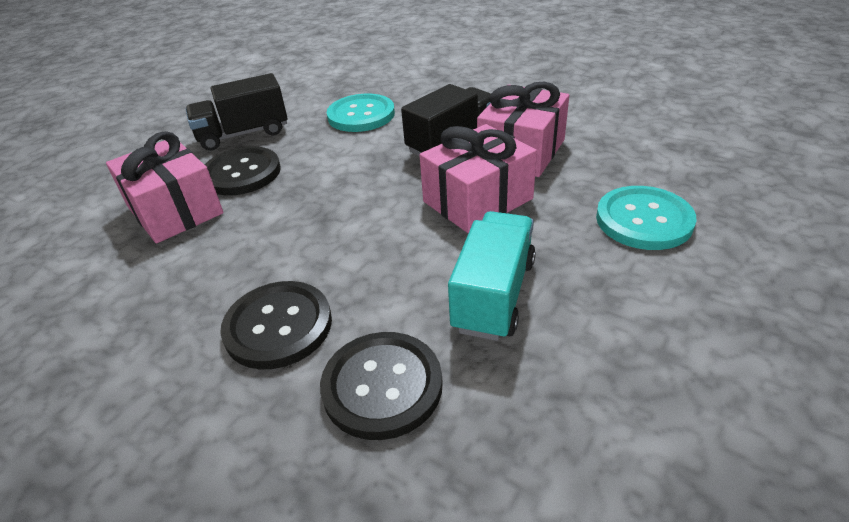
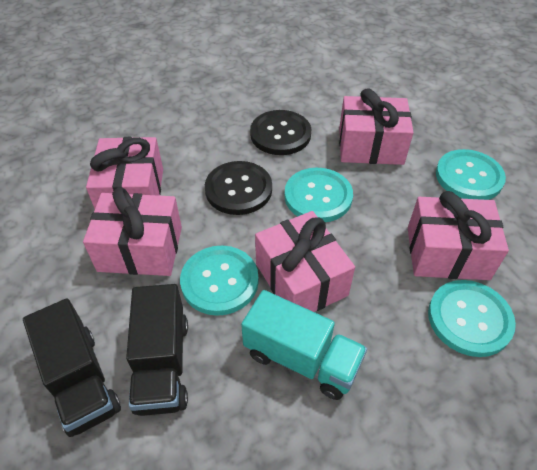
black button: [205,146,281,195] [220,281,332,369] [320,332,443,440] = 3 -> [205,161,272,215] [250,110,311,155] = 2
pink gift: [106,131,224,243] [419,124,537,233] [477,82,569,177] = 3 -> [83,187,182,276] [86,137,163,209] [255,211,355,312] [339,88,414,165] [408,191,509,280] = 5
turquoise button: [327,94,395,132] [596,186,696,250] = 2 -> [180,246,259,316] [284,168,353,222] [428,280,516,357] [436,149,506,200] = 4

